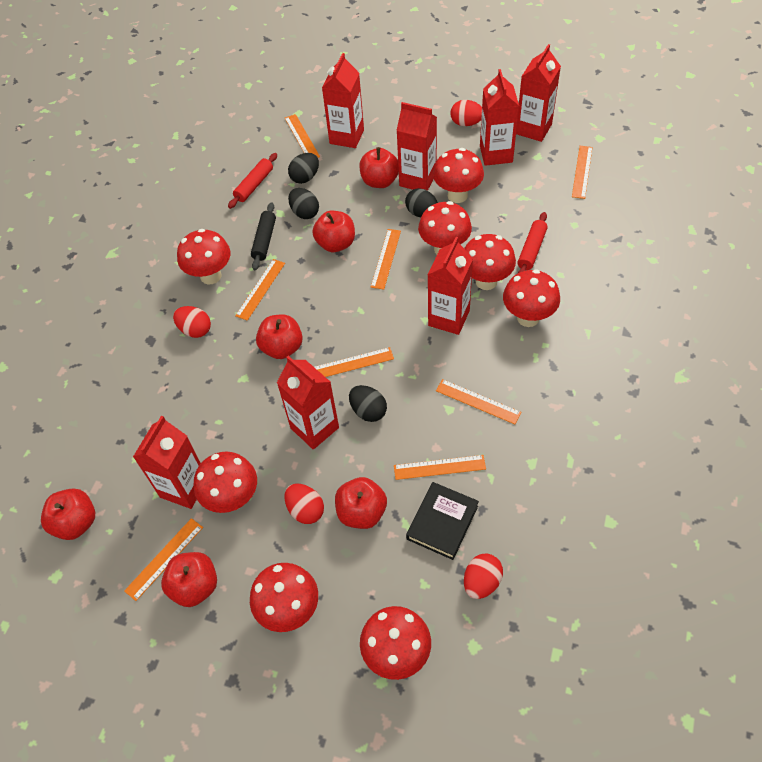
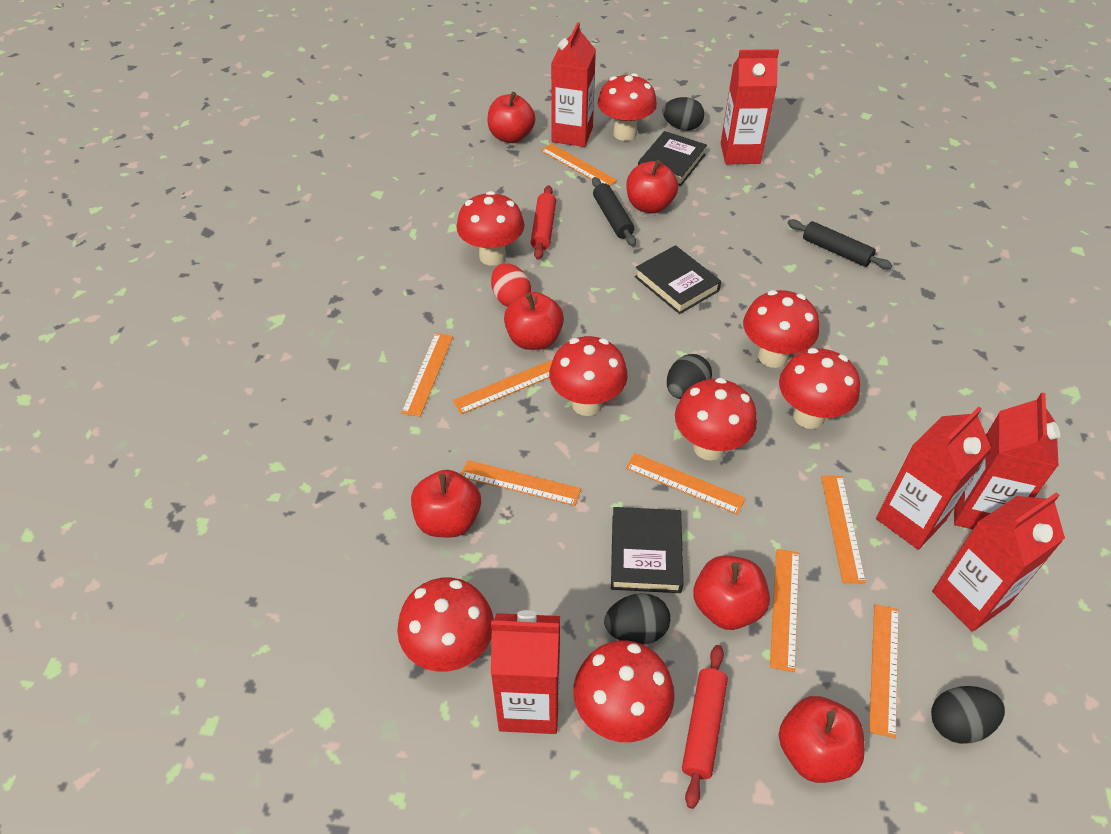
black book: [406,482,479,560] = 1 -> [611,507,683,593] [635,245,721,314] [638,131,707,186] = 3
black rolling pin: [251,202,276,270] = 1 -> [592,177,636,246] [788,219,893,269] = 2
red carton: [133,416,201,509] [277,356,339,450] [322,53,364,148] [396,102,437,191] [428,237,473,335] [480,69,519,166] [516,44,561,142] = 7 -> [491,610,560,734] [551,22,596,147] [721,49,779,164] [876,406,991,550] [932,492,1065,632] [954,392,1060,529] = 6
red egg: [173,306,211,338] [284,484,324,524] [450,100,482,126] [464,553,503,599] = 4 -> [491,263,531,307] = 1

